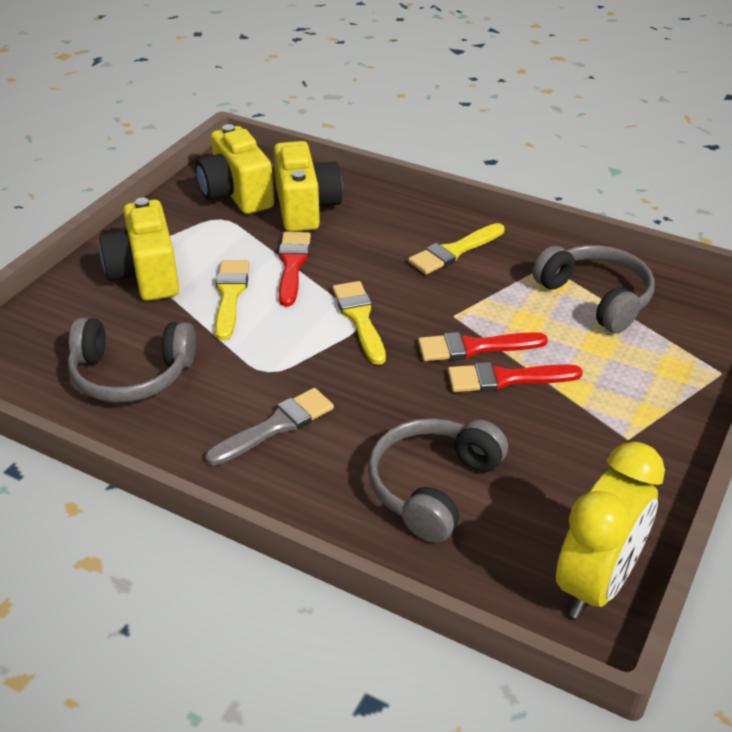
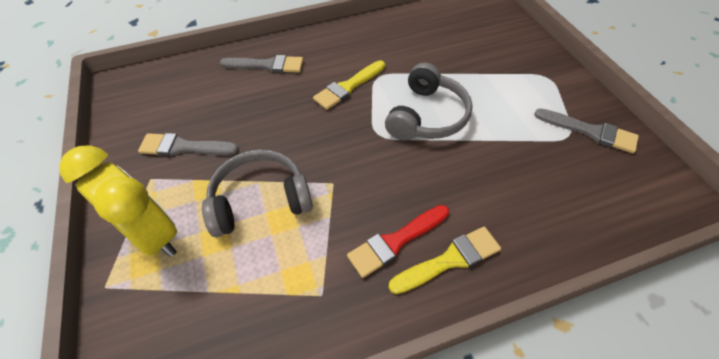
grey brush: [205,388,334,466] = 1 -> [138,133,239,156] [220,55,303,73] [534,108,639,153] = 3
grey headphones: [68,318,196,403] [368,418,508,543] [533,245,655,333] = 3 -> [202,149,313,237] [385,63,473,141] = 2
red brush: [279,232,311,306] [418,332,548,361] [448,362,583,392] = 3 -> [347,205,449,278] = 1
yellow brush: [215,260,250,340] [332,281,386,365] [408,223,505,274] = 3 -> [313,60,385,110] [388,227,501,294] = 2
yellow camera: [99,198,179,301] [195,124,274,214] [274,141,343,232] = 3 -> none = 0

